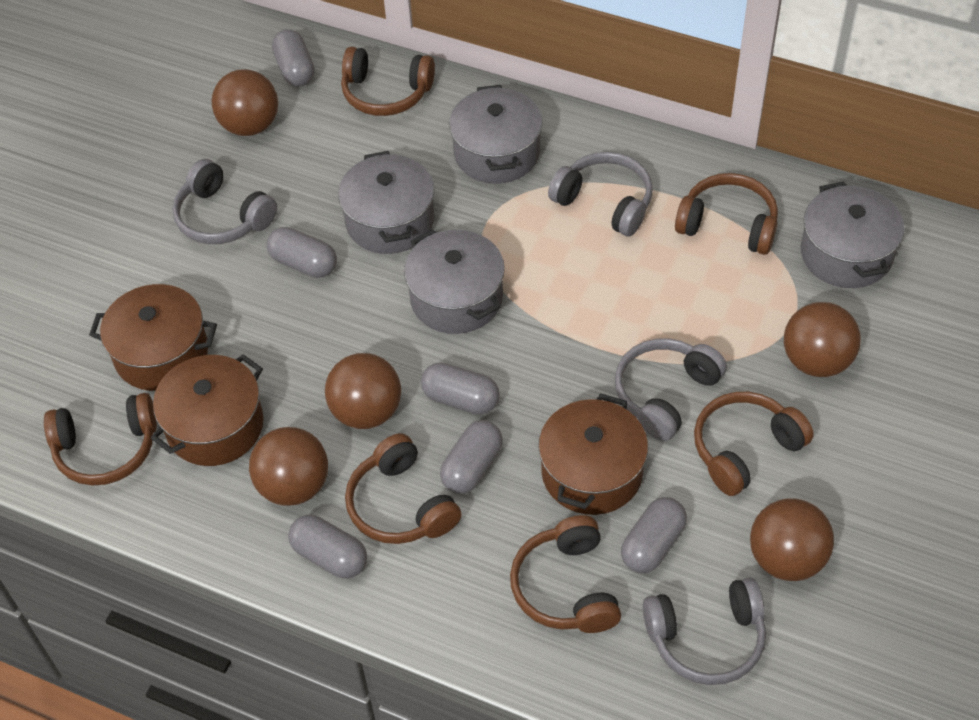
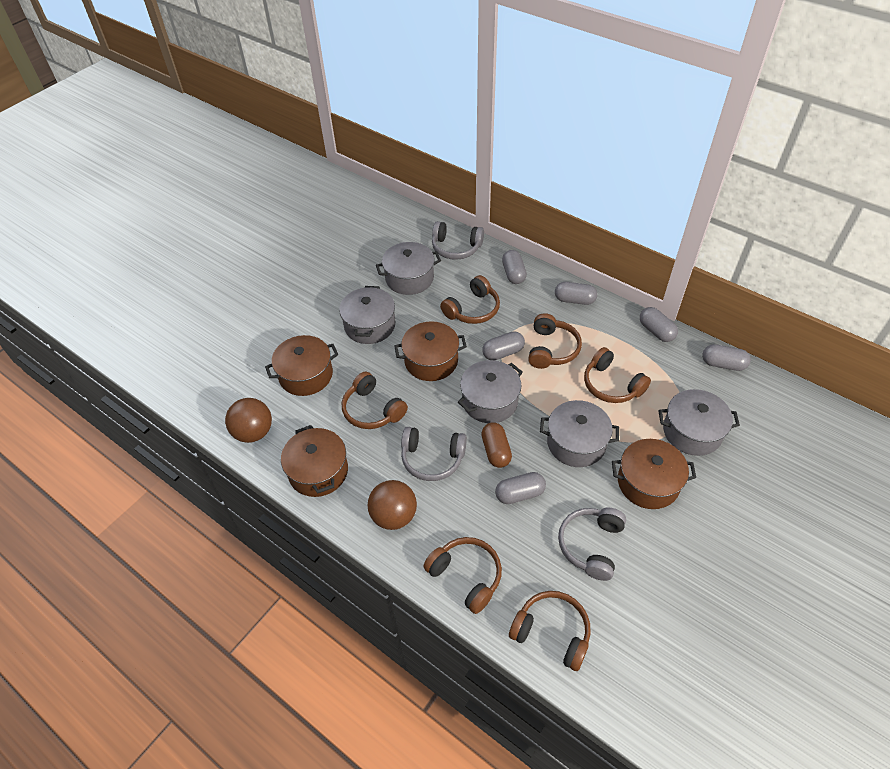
brown ball: [212,69,278,136] [249,427,328,506] [325,353,401,429] [750,498,834,581] [784,302,861,377] = 5 -> [225,398,272,443] [368,480,417,530] = 2
brown capsule: none = 0 -> [481,422,512,468] = 1
brown pot: [89,284,217,391] [151,354,264,466] [538,393,648,515] = 3 -> [265,335,338,396] [281,425,348,497] [394,321,467,381] [612,439,696,509] = 4
grey headphones: [172,159,277,244] [548,152,653,237] [615,338,727,441] [643,577,766,685] = 4 -> [401,427,467,481] [432,221,484,260] [558,507,626,581] = 3
grey pot: [338,151,435,254] [404,229,505,334] [449,85,543,183] [801,182,905,288] = 4 -> [339,286,395,344] [376,242,441,295] [458,360,523,423] [540,400,619,467] [658,389,740,456] = 5

